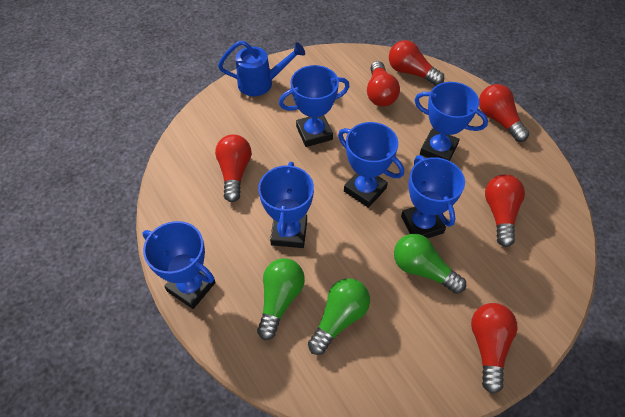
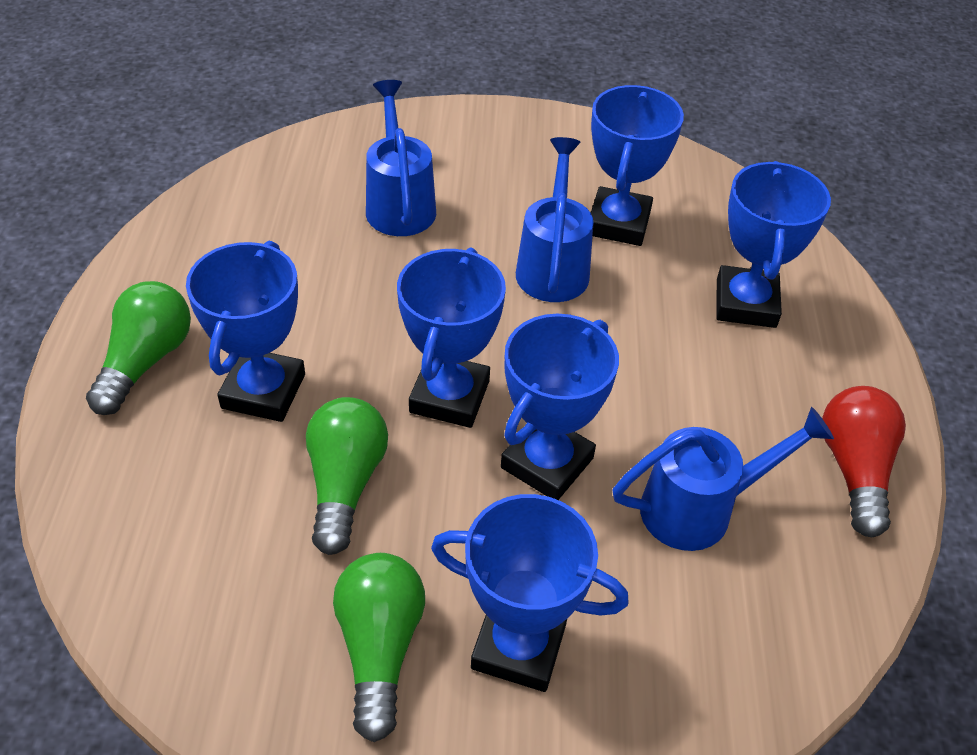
blue watering can: [218,41,305,96] = 1 -> [366,80,436,236] [516,137,593,302] [613,407,834,551] = 3
red light bulb: [215,134,251,202] [367,61,400,107] [389,40,444,86] [471,303,518,394] [479,84,529,142] [485,174,525,247] = 6 -> [822,386,906,537] = 1

